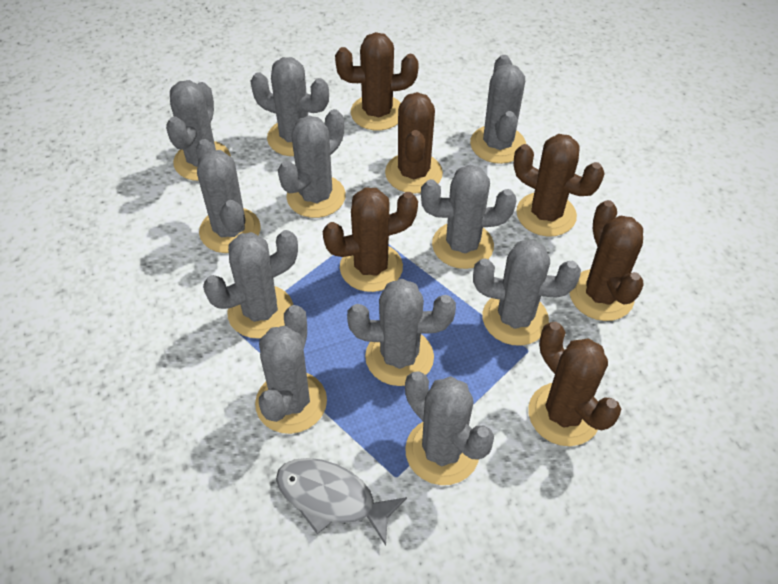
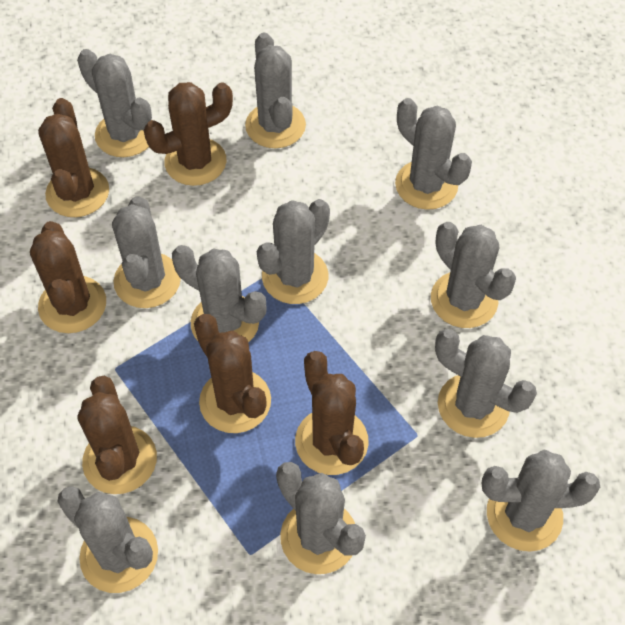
grey fish: [276,458,407,545] = 1 -> none = 0

